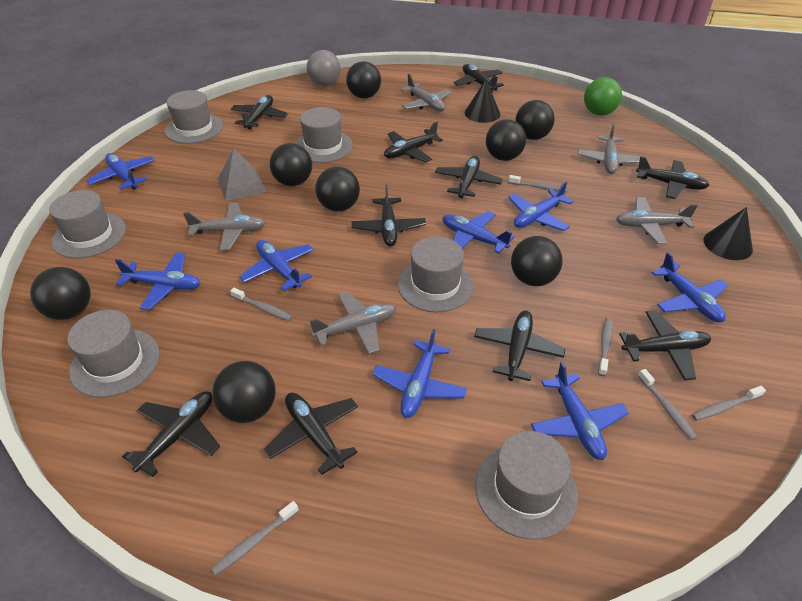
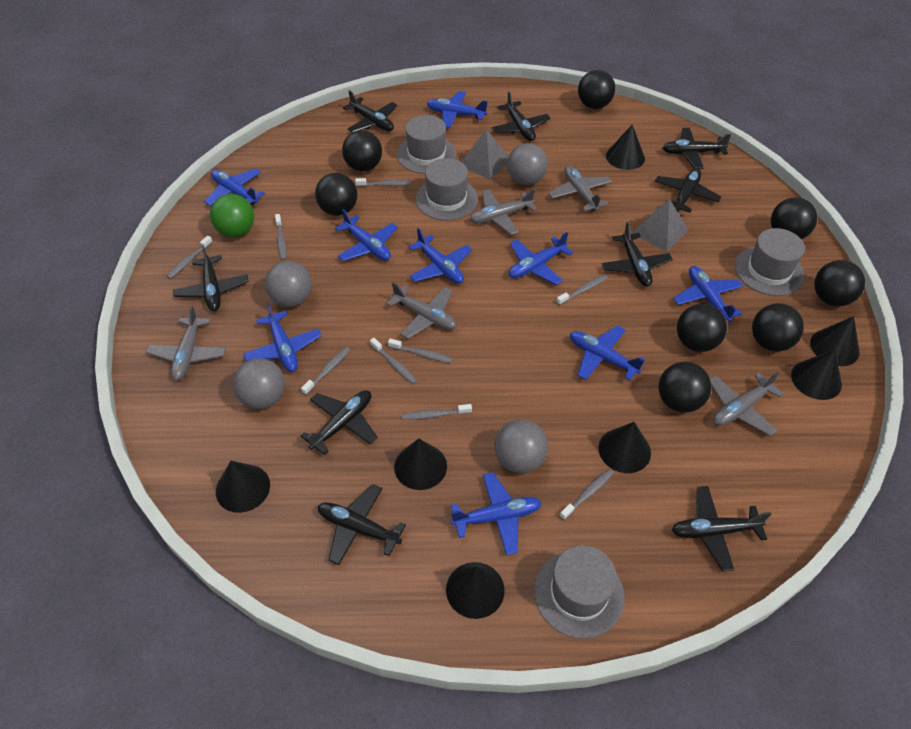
black cone: [464,80,500,123] [704,207,753,260] = 2 -> [216,461,270,513] [394,438,447,490] [446,562,505,619] [598,422,651,473] [606,124,645,170] [791,349,842,400] [810,316,860,366] = 7
black plane: [122,391,220,477] [231,95,288,130] [264,393,358,475] [352,184,426,247] [384,122,443,162] [435,156,503,198] [454,64,504,92] [474,310,566,381] [619,310,711,381] [636,156,710,199] = 10 -> [173,245,249,311] [301,390,378,455] [318,484,406,565] [343,90,397,132] [491,91,551,141] [601,222,673,287] [655,168,721,213] [662,128,731,169] [672,486,771,572] = 9
blue plane: [86,153,155,190] [115,252,201,310] [239,240,314,291] [372,329,467,418] [442,211,514,253] [508,182,573,231] [531,362,629,460] [652,252,729,322] = 8 -> [204,168,265,206] [243,303,321,372] [335,209,398,261] [408,228,472,284] [427,91,487,128] [451,472,542,555] [509,232,573,285] [570,325,646,381] [673,266,743,322] = 9
grey ball: [307,50,341,86] = 1 -> [233,358,285,409] [265,261,312,307] [494,419,548,473] [507,143,548,185] = 4
grey hat: [49,190,126,258] [67,310,160,397] [165,90,223,144] [295,107,353,163] [398,237,474,312] [475,431,578,540] = 6 -> [397,115,456,174] [416,158,478,220] [534,545,625,639] [735,228,805,296] = 4
grey pyramid: [218,148,266,201] = 1 -> [461,129,509,180] [632,199,689,252] = 2
grey toothbrush: [211,501,299,575] [230,288,293,321] [509,175,568,192] [598,318,613,376] [638,369,697,440] [692,386,766,421] = 6 -> [167,236,213,279] [275,214,287,260] [301,347,350,395] [355,178,412,187] [370,338,417,384] [388,339,452,363] [401,404,472,420] [556,275,607,305] [560,469,614,520] = 9

